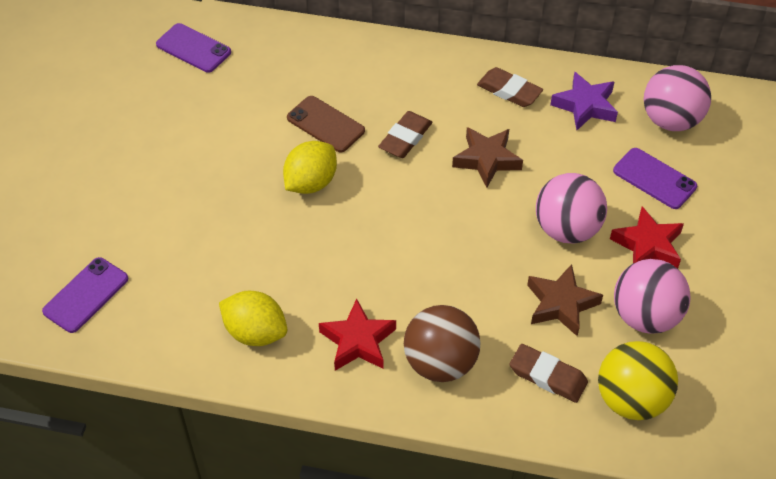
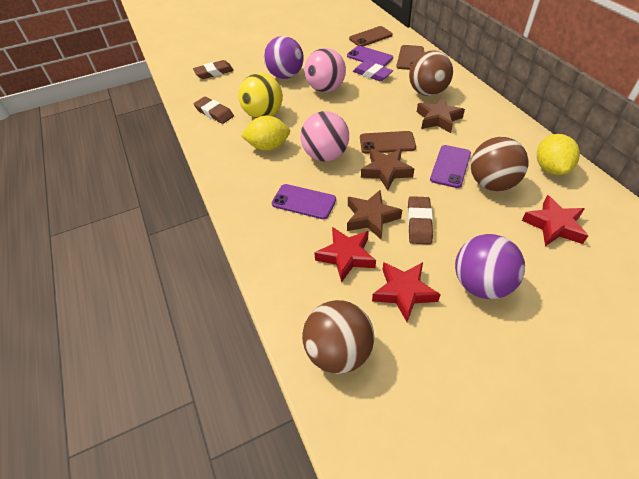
brown ball: [404,305,481,382] = 1 -> [302,300,374,374] [409,51,453,96] [471,137,529,191] = 3
brown phone: [287,96,365,152] = 1 -> [349,26,393,46] [360,131,416,154] [396,45,424,70] = 3
brown star: [452,127,523,188] [527,264,603,336] = 2 -> [347,190,402,239] [361,149,414,190] [417,98,465,133] = 3
pink ball: [536,173,607,244] [614,259,690,334] [644,65,711,131] = 3 -> [301,111,349,161] [304,48,346,92] = 2
purple ball: none = 0 -> [264,36,304,79] [455,234,525,299] = 2
purple eraser: none = 0 -> [353,61,393,81] = 1
purple star: [550,72,618,130] = 1 -> none = 0
red star: [319,299,396,371] [610,206,684,269] = 2 -> [314,227,376,283] [372,262,441,322] [522,195,588,246] = 3

